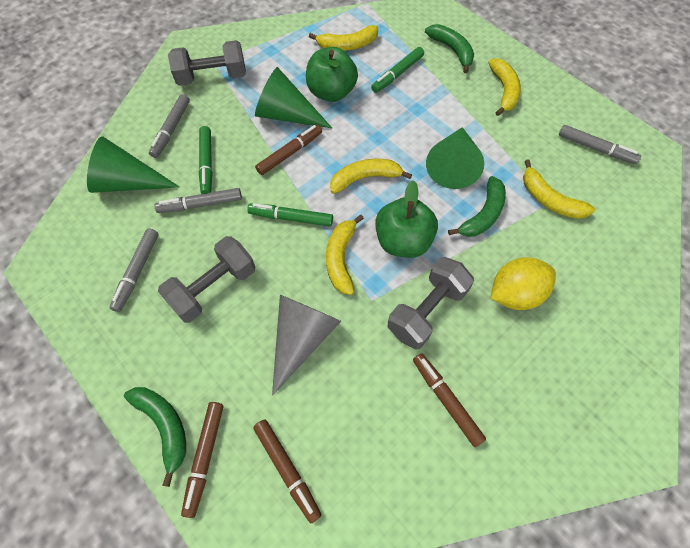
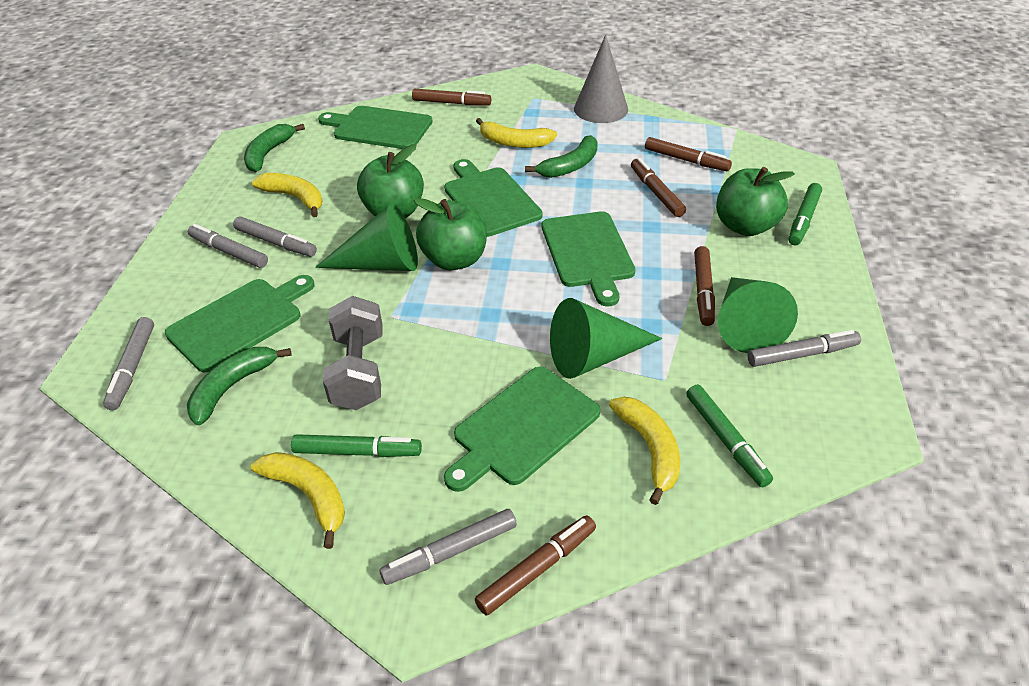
brown marker: [181,402,224,518] [253,420,322,523] [255,125,322,175] [413,354,486,447] = 4 -> [412,89,491,105] [475,515,596,615] [631,158,686,217] [645,137,732,171] [694,246,715,326] = 5
green apple: [306,47,358,102] [375,180,438,258] = 2 -> [357,144,424,218] [413,198,487,270] [716,167,795,236] = 3
green cutting board: none = 0 -> [165,275,314,373] [318,106,433,149] [444,159,543,237] [444,367,600,492] [542,211,635,306] = 5
grey dumbbell: [158,236,255,323] [168,40,246,86] [388,257,474,350] = 3 -> [323,296,383,410] = 1
grey marker: [109,228,159,312] [149,94,190,158] [154,188,242,213] [559,125,641,164] = 4 -> [103,317,154,410] [188,224,268,268] [233,217,317,257] [379,509,517,585] [747,330,861,367] = 5
yellow banana: [309,25,378,51] [326,215,364,295] [330,159,412,194] [488,58,521,116] [523,160,595,219] = 5 -> [251,452,345,549] [252,173,322,217] [476,118,557,148] [609,397,680,505] = 4
yellow lemon: [491,257,556,310] = 1 -> none = 0

